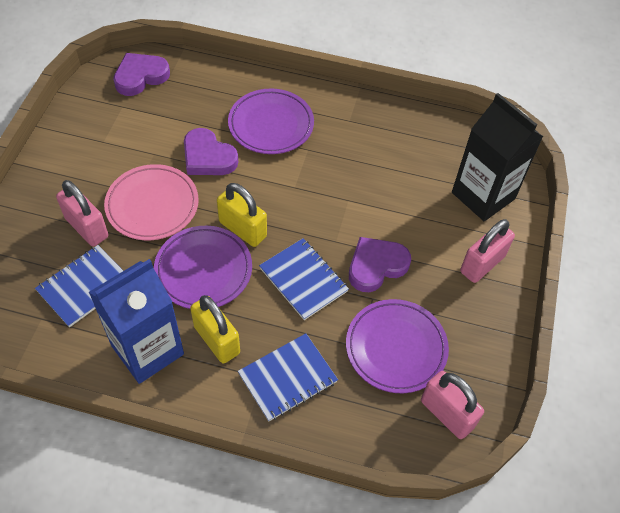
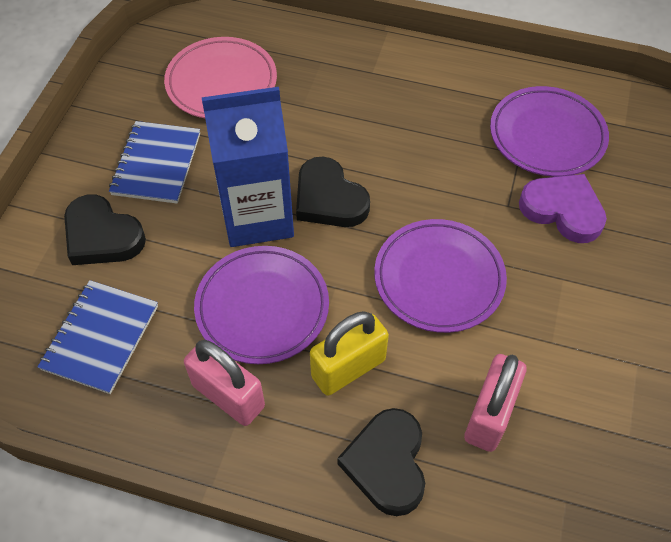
black carton: [452,93,543,221] = 1 -> none = 0
black heart: none = 0 -> [64,194,146,265] [296,157,370,227] [337,408,425,516] = 3
blue notebook: [35,245,123,327] [238,333,338,421] [259,238,349,320] = 3 -> [38,280,158,394] [109,121,200,204] = 2
pink padlock: [56,180,108,246] [421,371,484,439] [460,219,515,283] = 3 -> [184,340,265,426] [464,354,526,452] = 2
purple heart: [113,53,170,96] [184,128,238,175] [349,237,411,292] = 3 -> [519,174,607,243] = 1
yellow padlock: [190,295,240,363] [217,183,267,247] = 2 -> [310,311,389,396] = 1

